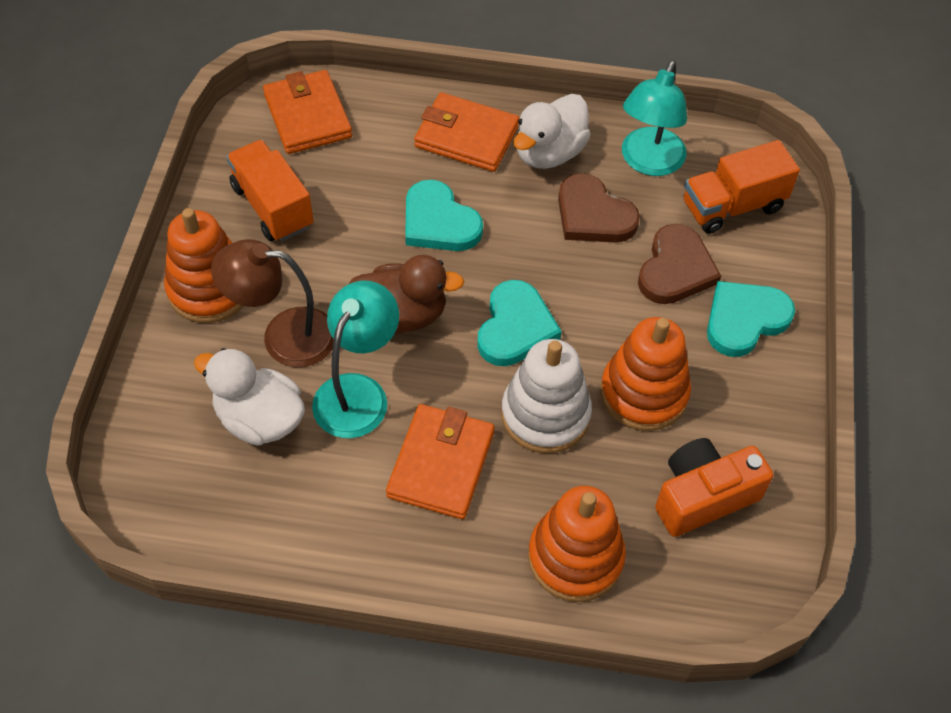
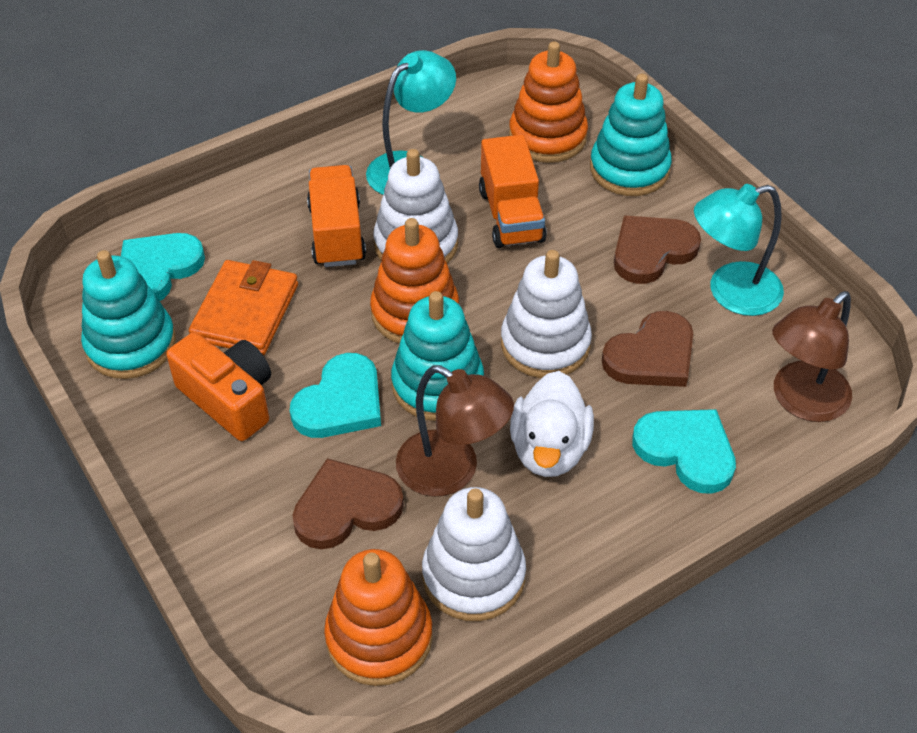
brown duck: [349,255,464,333] = 1 -> none = 0
brown heart: [558,173,640,243] [638,224,721,304] = 2 -> [292,458,404,549] [602,311,693,387] [614,215,701,284] = 3
brown lamp: [211,239,334,367] = 1 -> [396,365,514,497] [772,291,852,422] = 2
orange wallet: [263,70,352,154] [386,404,495,519] [414,92,519,172] = 3 -> [189,260,298,355] = 1
turquoise stacking toy: none = 0 -> [81,250,176,379] [391,291,484,421] [590,74,672,196] = 3
white duck: [194,348,305,446] [513,94,591,169] = 2 -> [510,371,594,477] = 1
white stacking toy: [501,339,592,453] = 1 -> [373,149,458,263] [422,487,526,621] [501,250,592,378] = 3

